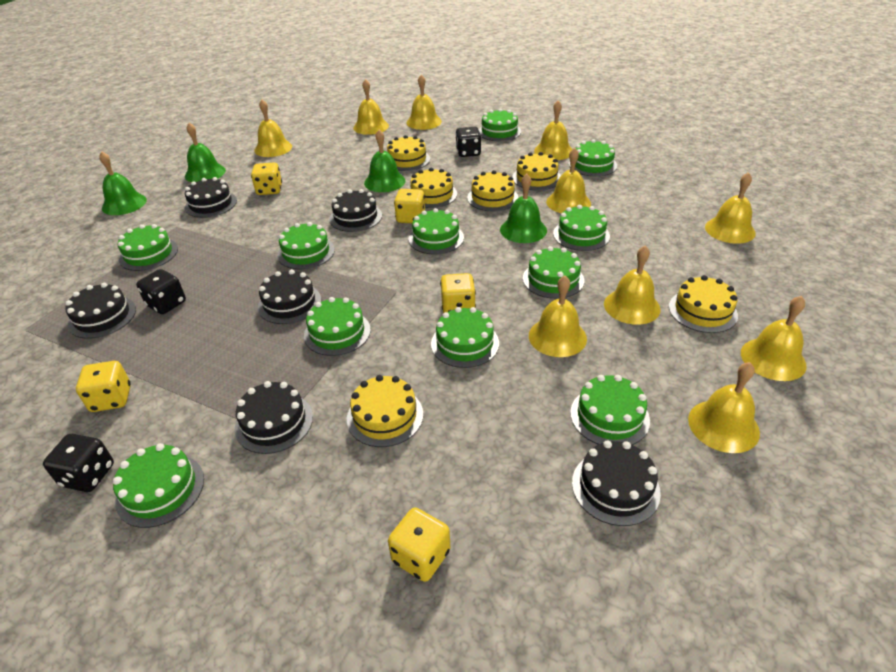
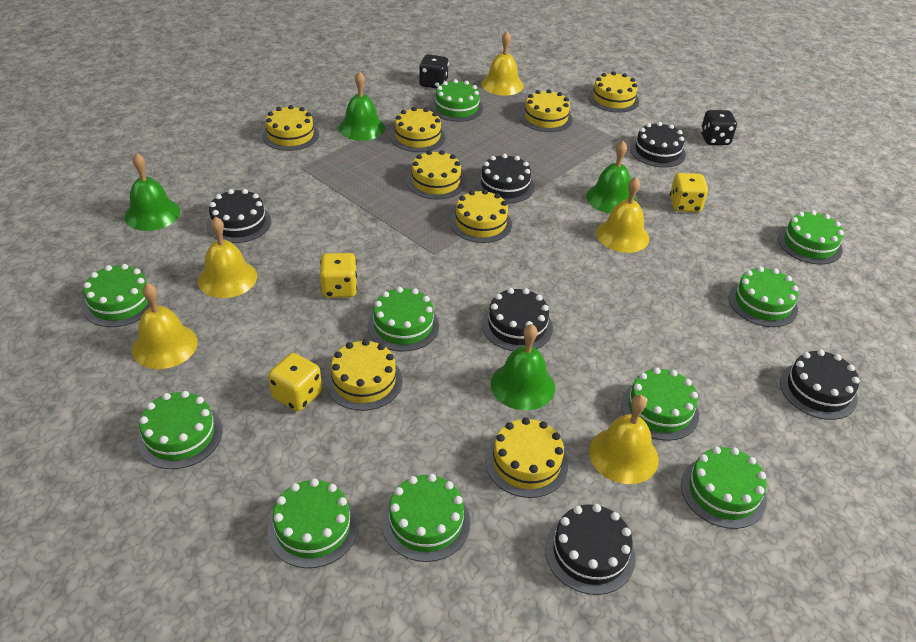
black dice: [43,434,114,492] [136,269,186,314] [455,127,481,157] = 3 -> [419,54,449,89] [701,110,737,145] = 2
green cake: [113,443,204,528] [118,224,178,271] [277,222,335,269] [304,297,371,356] [409,208,464,255] [431,307,499,368] [479,108,521,141] [523,246,584,299] [553,205,610,251] [569,139,617,177] [570,375,650,445] = 11 -> [82,264,157,327] [137,391,222,469] [267,478,358,568] [368,287,439,352] [382,474,470,562] [431,79,483,122] [621,367,699,441] [681,446,767,529] [729,266,799,327] [778,210,844,265] = 10
yellow bell: [254,100,292,157] [353,79,389,135] [406,74,442,130] [529,276,587,357] [534,100,572,160] [546,148,591,213] [604,246,660,325] [688,362,760,453] [705,172,756,244] [741,296,807,381] = 10 -> [132,283,198,369] [198,217,257,298] [481,31,524,96] [589,395,659,484] [596,177,650,253] = 5
yellow cake: [347,375,423,447] [387,135,430,171] [411,168,457,208] [467,170,518,212] [512,152,561,191] [669,275,738,333] = 6 -> [262,105,319,151] [326,339,403,411] [390,107,445,152] [407,150,466,199] [450,189,512,243] [485,417,568,498] [520,89,573,132] [588,71,639,113] = 8
yellow dice: [76,361,131,412] [251,162,282,195] [388,508,451,582] [394,189,425,223] [440,273,476,313] = 5 -> [268,353,322,411] [320,253,357,298] [670,173,708,212] = 3

